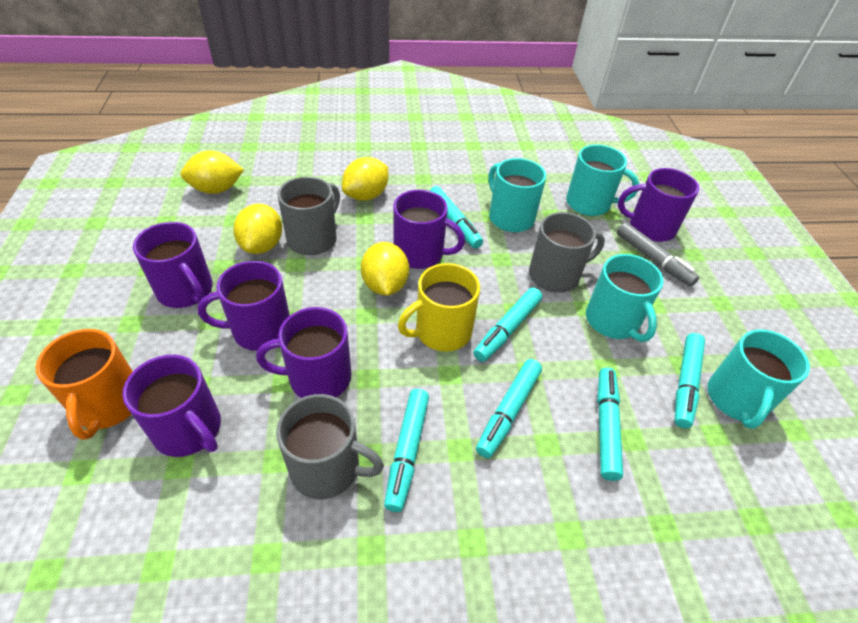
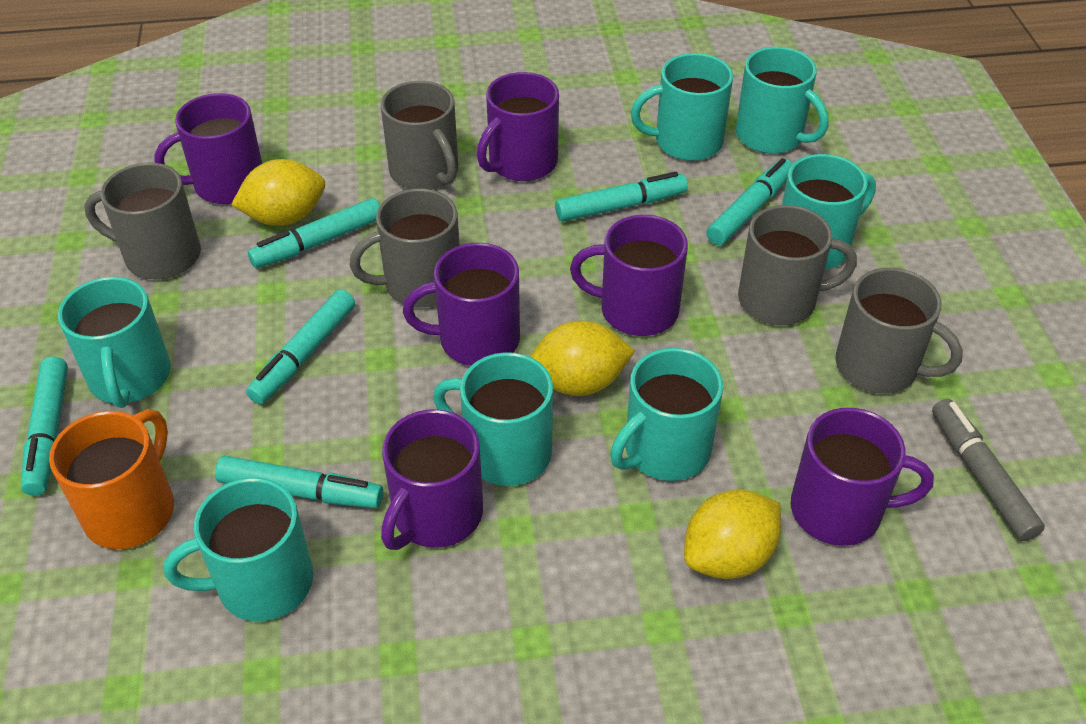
grey mug: [276,394,384,499] [278,176,340,255] [529,212,605,293] = 3 -> [84,163,201,280] [350,189,460,308] [381,81,458,190] [738,205,857,326] [835,268,963,394] = 5
turquoise mug: [489,158,546,232] [566,144,639,216] [586,254,664,342] [708,329,810,429] = 4 -> [58,277,171,408] [164,478,313,621] [433,352,553,486] [610,348,723,481] [631,53,733,161] [736,47,828,154] [782,154,876,269] = 7
yellow lemon: [181,151,244,194] [233,204,282,254] [342,157,388,201] [361,242,409,296] = 4 -> [231,159,325,226] [530,320,635,396] [684,489,781,579] = 3
yellow mug: [398,263,480,352] = 1 -> none = 0

